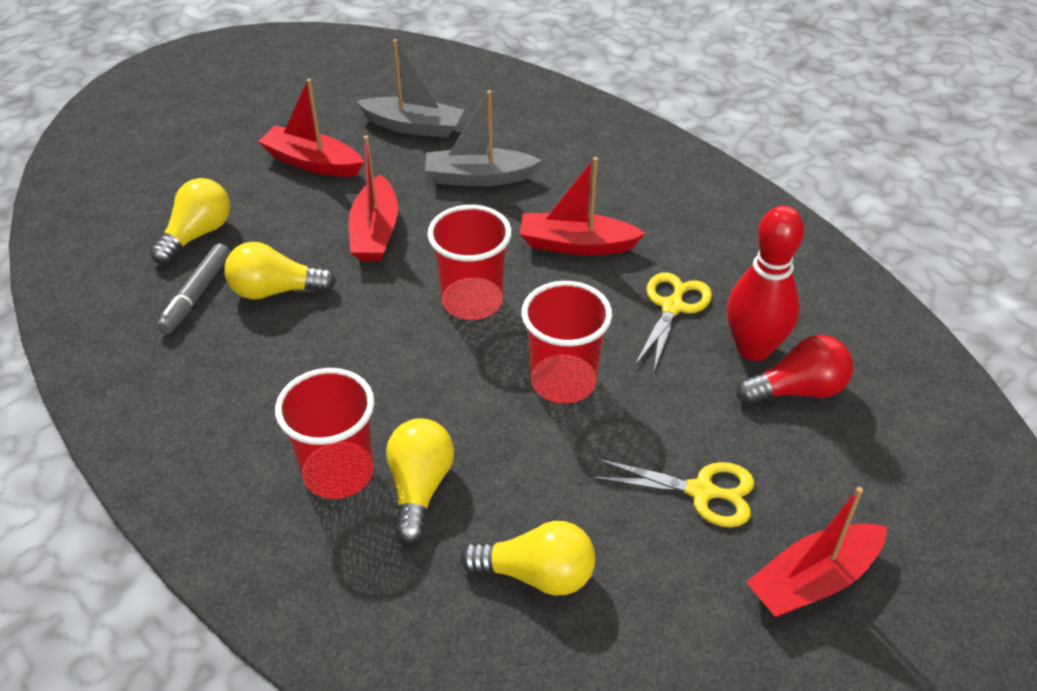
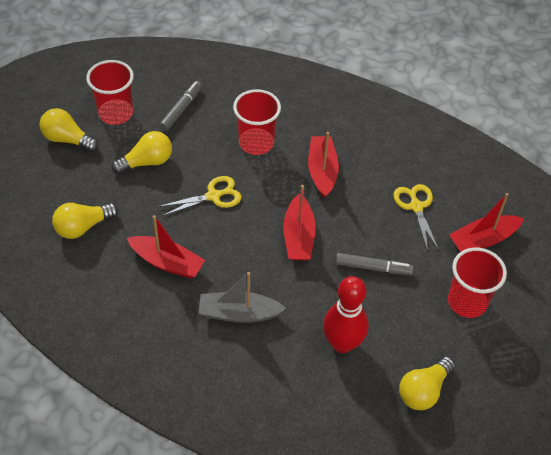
grey boat: [356,39,464,138] [425,90,542,186] = 2 -> [199,272,286,323] = 1
grey marker: [157,244,230,334] = 1 -> [159,81,202,131] [336,253,414,275] = 2
red light bulb: [736,335,853,405] = 1 -> none = 0

